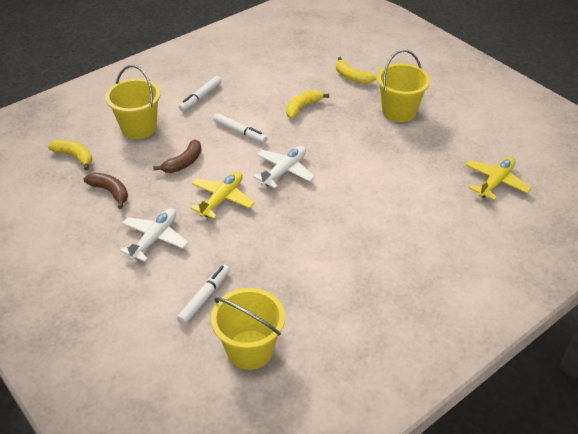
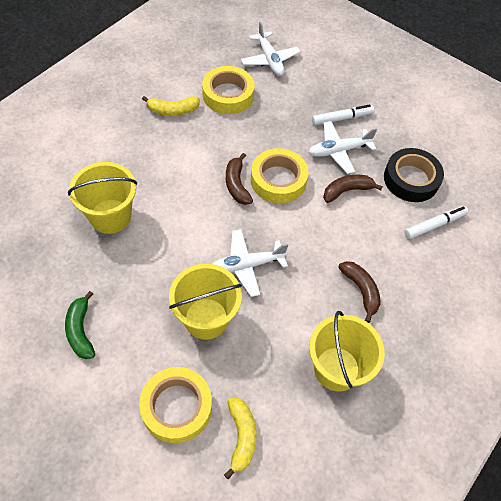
black tape: none = 0 -> [384,148,444,202] = 1
brown banana: [84,173,128,209] [153,140,201,173] = 2 -> [226,153,253,205] [323,175,383,203] [338,261,381,323] = 3
green banana: none = 0 -> [65,291,95,359] = 1
white marker: [177,264,230,324] [179,76,222,112] [213,113,267,143] = 3 -> [312,104,374,125] [405,206,468,239] = 2
white plane: [120,208,188,262] [253,146,315,189] = 2 -> [212,229,288,297] [241,22,301,76] [309,121,377,174] = 3
yellow banana: [48,140,92,170] [286,90,329,118] [336,57,377,84] = 3 -> [142,96,200,116] [224,398,256,479] = 2
yellow plane: [190,171,255,219] [466,157,532,200] = 2 -> none = 0
yellow tape: none = 0 -> [139,367,212,443] [202,66,255,114] [251,148,309,203] = 3

